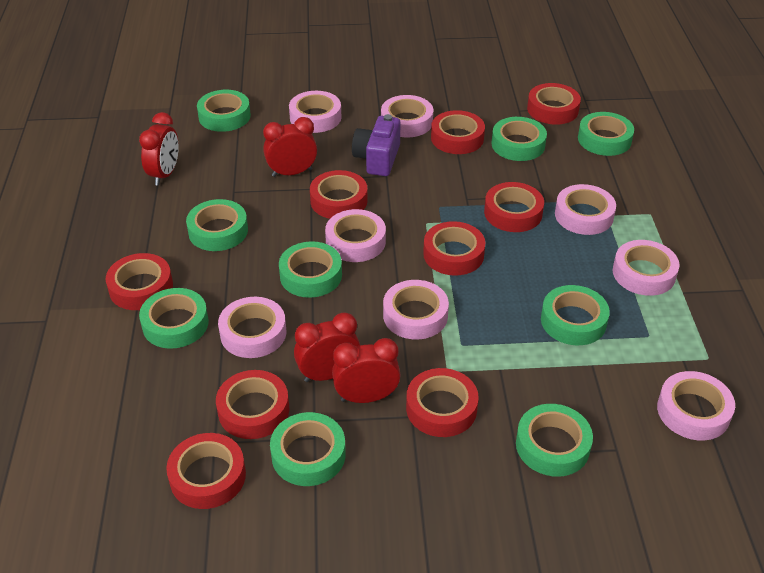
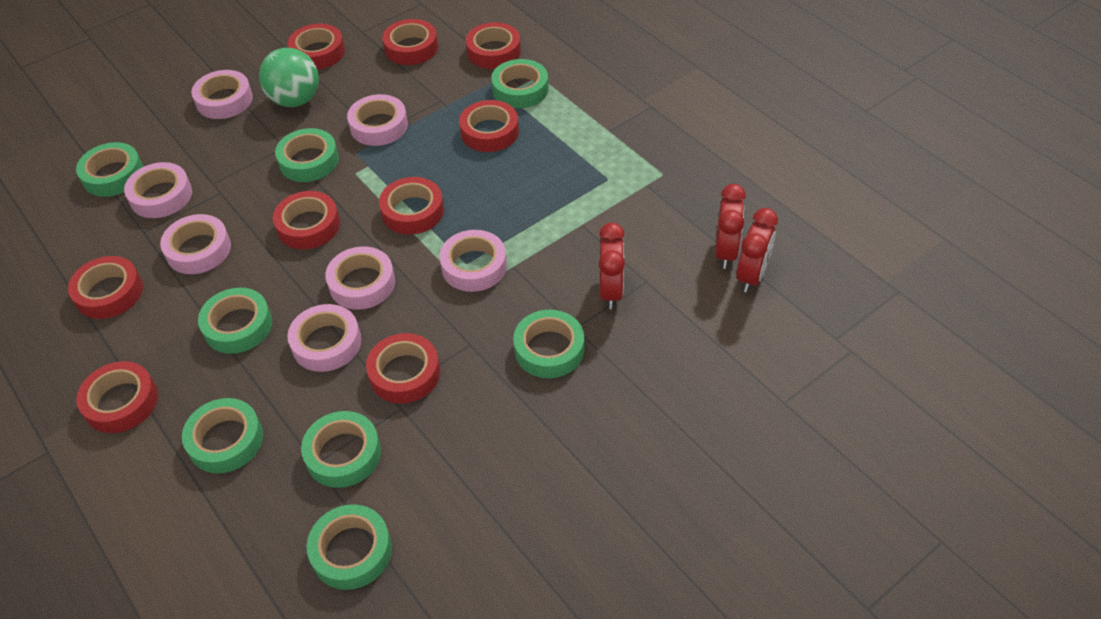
green ball: none = 0 -> [259,48,319,107] = 1
green tape: [139,288,209,349] [186,199,248,251] [197,90,251,132] [270,412,346,486] [279,241,342,298] [491,117,547,161] [516,404,593,477] [541,285,610,345] [578,112,634,156] = 9 -> [76,142,143,197] [182,398,263,473] [198,288,272,354] [275,128,339,182] [301,411,381,488] [307,504,392,590] [491,59,549,108] [513,310,584,378] = 8
pink tape: [218,297,286,358] [289,91,341,133] [325,209,386,262] [381,95,433,137] [383,280,449,340] [555,184,616,235] [613,240,679,296] [657,371,735,440] = 8 -> [124,162,192,218] [160,214,231,274] [191,70,253,119] [287,304,361,372] [325,247,395,310] [347,94,408,146] [440,230,507,292] = 7
purple camera: [352,114,400,176] = 1 -> none = 0
red clock: [139,112,179,186] [263,117,317,177] [294,312,360,382] [332,338,401,403] = 4 -> [599,223,625,309] [715,184,746,269] [737,208,778,292] = 3

